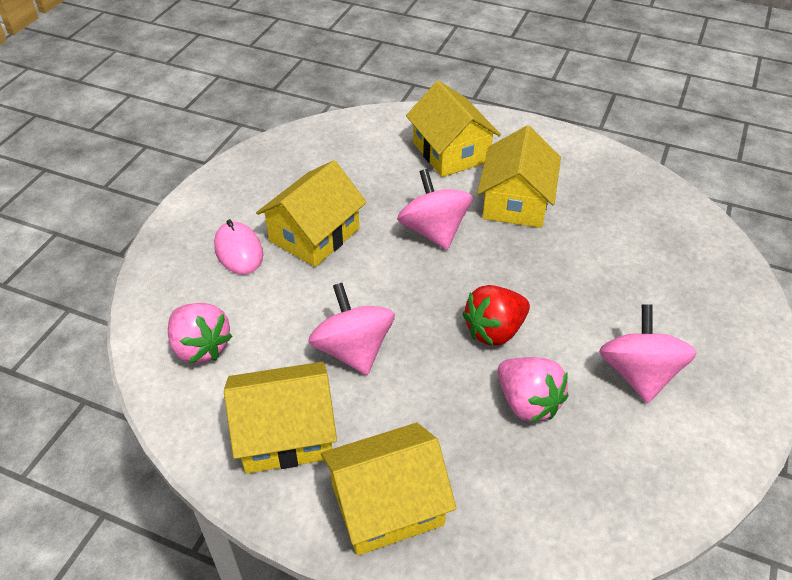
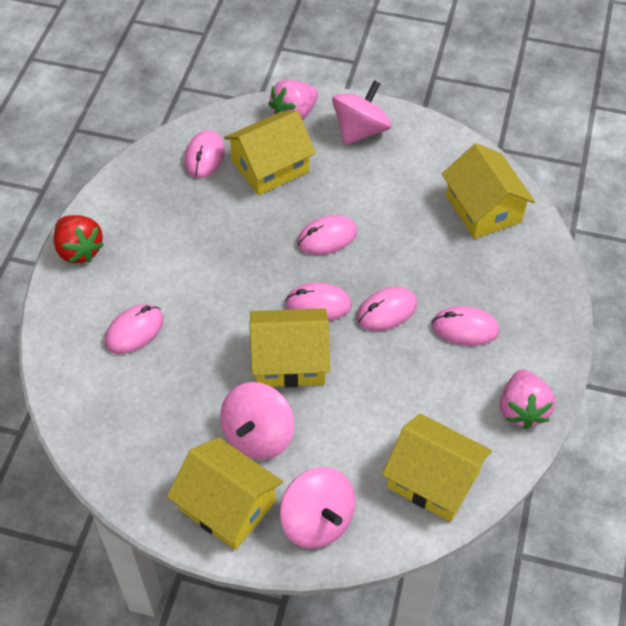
pink mouse: [214,219,263,275] = 1 -> [105,304,164,354] [184,130,225,178] [285,283,352,321] [297,215,357,255] [357,287,417,331] [432,306,499,346] = 6

